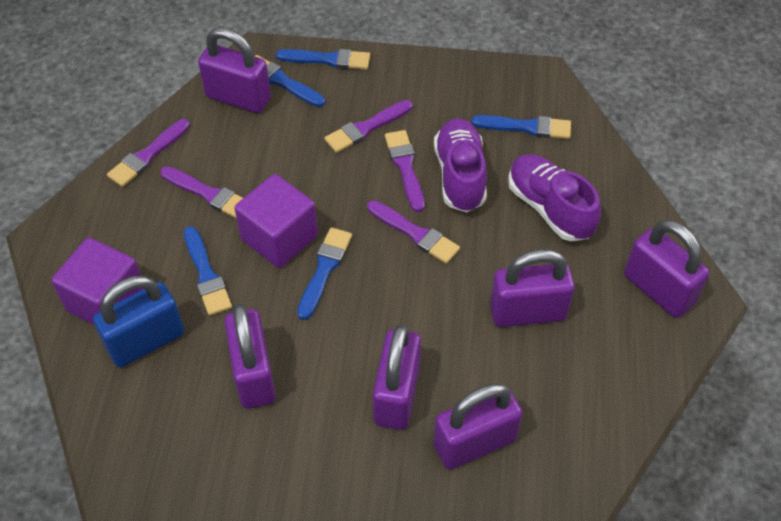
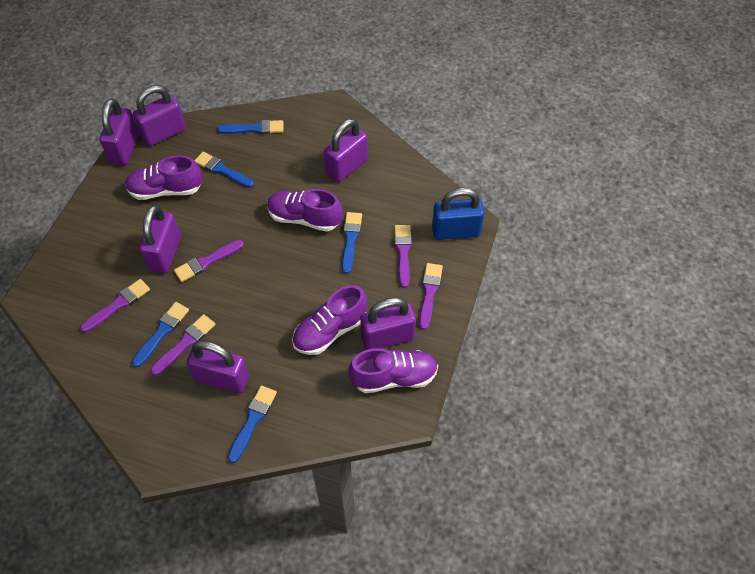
purple cube: [51,237,143,325] [235,174,318,268] = 2 -> none = 0
purple shoe: [434,118,487,212] [508,154,601,241] = 2 -> [125,155,203,200] [267,189,342,232] [292,285,367,355] [348,348,438,393] = 4

